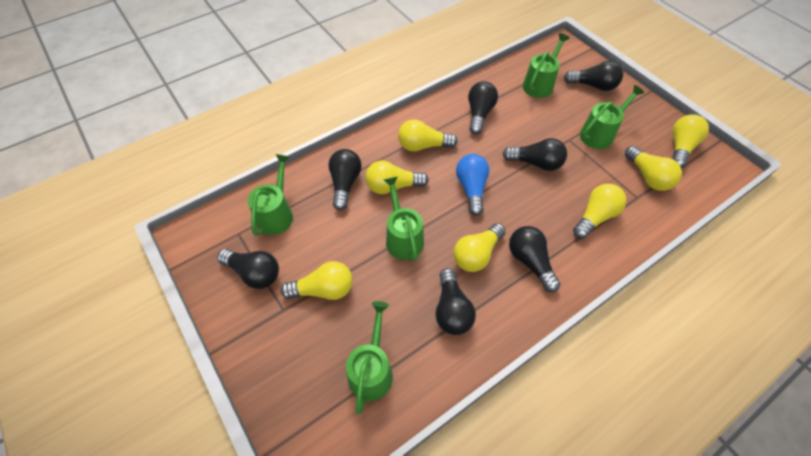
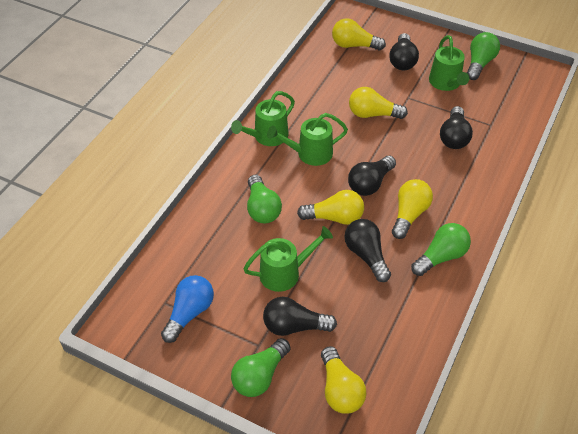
black light bulb: [217,249,279,289] [328,149,362,210] [435,268,476,335] [468,81,498,134] [502,138,567,171] [509,226,561,292] [564,61,623,91] = 7 -> [263,297,337,336] [345,219,391,282] [348,156,396,196] [389,33,419,70] [440,106,473,149] = 5
green light bulb: none = 0 -> [231,338,291,397] [247,175,282,223] [411,223,471,276] [467,32,500,80] = 4
green watering can: [248,154,293,236] [346,301,393,414] [384,177,424,262] [523,33,570,98] [580,85,645,149] = 5 -> [231,91,295,146] [243,226,333,292] [267,113,348,166] [429,35,469,91] = 4
yellow light bulb: [281,261,353,300] [365,161,429,194] [398,119,458,152] [453,223,506,272] [573,184,626,239] [625,146,682,191] [672,114,709,168] = 7 -> [297,190,364,225] [321,346,366,414] [332,18,386,50] [349,87,408,119] [392,179,433,239] = 5

